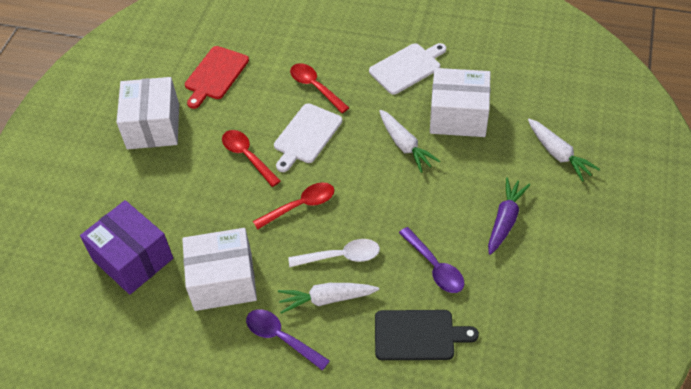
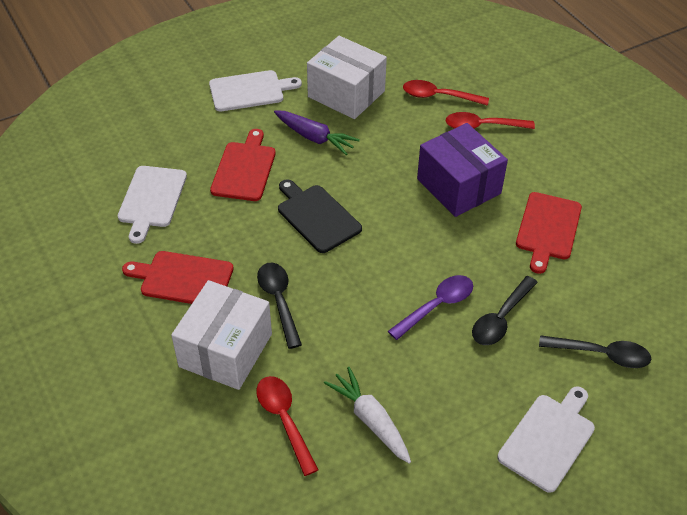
black spoon: none = 0 -> [257,263,302,349] [472,276,538,345] [539,335,651,368] = 3
purple spoon: [246,309,330,371] [399,227,464,293] = 2 -> [388,275,473,340] = 1
red cutting board: [185,46,249,109] = 1 -> [122,251,233,304] [210,129,276,201] [516,192,582,274] = 3
white box: [116,77,179,149] [182,228,257,311] [430,68,491,137] = 3 -> [171,280,272,390] [307,36,387,119] = 2
white carrot: [278,283,379,314] [379,110,440,173] [528,119,600,182] = 3 -> [324,367,411,464] = 1
white cutting board: [274,103,342,172] [369,43,446,95] = 2 -> [118,166,187,244] [209,70,302,111] [497,387,595,493] = 3
white spoon: [288,239,380,267] = 1 -> none = 0

